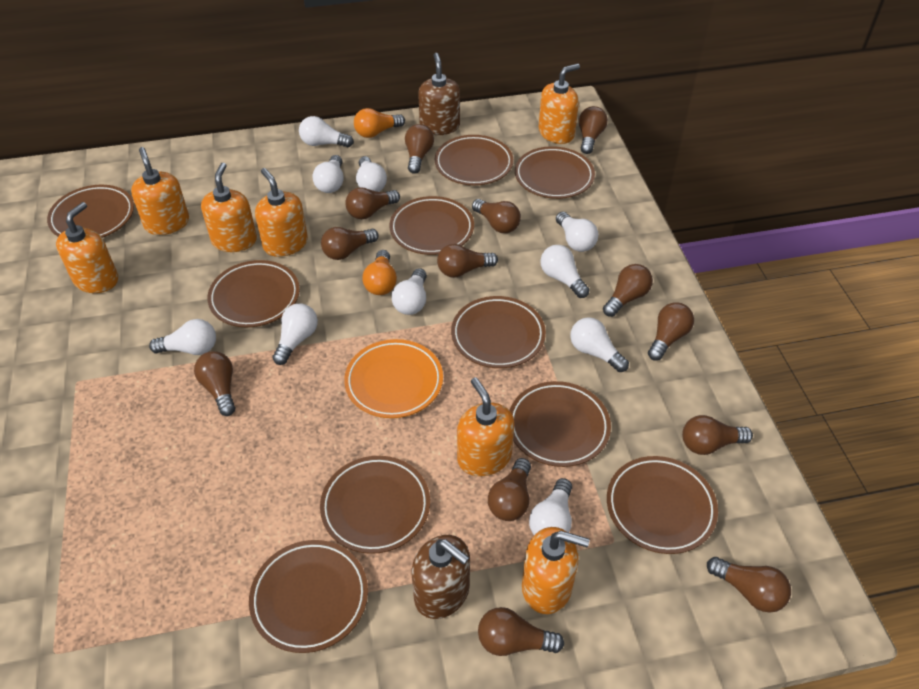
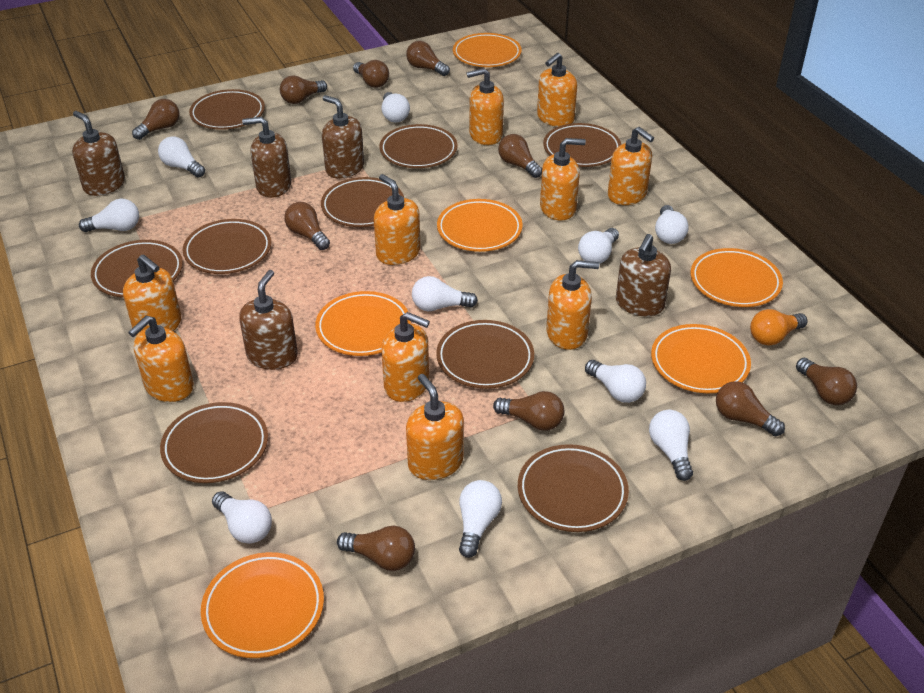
brown light bulb: [194,351,235,416] [321,227,379,260] [345,187,400,219] [405,124,434,174] [437,244,498,277] [472,199,521,233] [478,607,564,656] [488,458,531,521] [579,106,608,154] [603,264,653,317] [648,302,694,361] [682,415,753,455] [707,557,791,613] = 13 -> [132,99,179,140] [280,76,327,104] [284,202,330,250] [337,526,415,571] [353,60,389,88] [406,41,450,76] [493,391,565,431] [498,134,542,178] [716,381,785,436] [796,358,857,405] = 10
brown plate: [47,185,134,238] [207,260,300,327] [249,540,368,653] [320,456,430,554] [389,196,474,255] [435,135,513,185] [451,296,546,368] [510,381,611,467] [515,146,595,199] [607,456,718,554] = 10 -> [91,240,183,298] [160,402,268,483] [183,219,271,274] [189,89,265,130] [321,177,404,227] [379,124,457,168] [436,320,534,389] [518,444,629,532] [543,123,621,167] = 9
brown soap dispenser: [412,535,470,619] [418,53,460,135] = 2 -> [72,111,125,196] [239,270,298,370] [242,117,292,198] [322,95,364,179] [616,234,671,317] = 5
orange light bulb: [354,108,405,138] [362,250,397,295] = 2 -> [750,309,808,346] = 1
orange plate: [344,339,443,418] = 1 -> [201,552,324,658] [315,291,411,356] [437,199,523,252] [453,33,522,67] [651,324,751,393] [691,248,783,307] = 6
orange soap dispenser: [56,202,118,293] [131,147,189,235] [201,163,257,252] [255,168,308,257] [457,377,514,476] [522,527,590,614] [539,64,580,144] = 7 -> [123,255,181,336] [128,316,194,402] [374,174,420,265] [381,312,430,402] [406,374,464,480] [466,68,504,145] [537,53,577,127] [540,138,586,221] [546,260,599,350] [608,127,654,205] = 10

